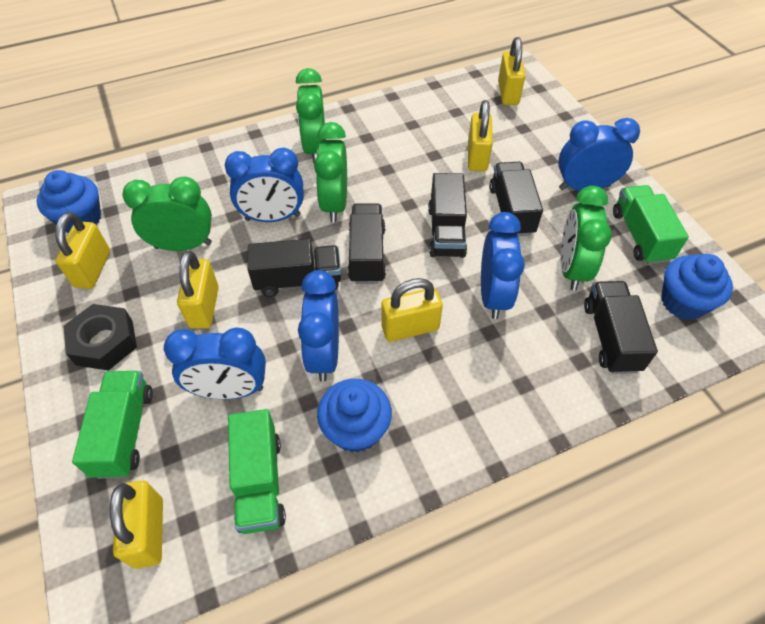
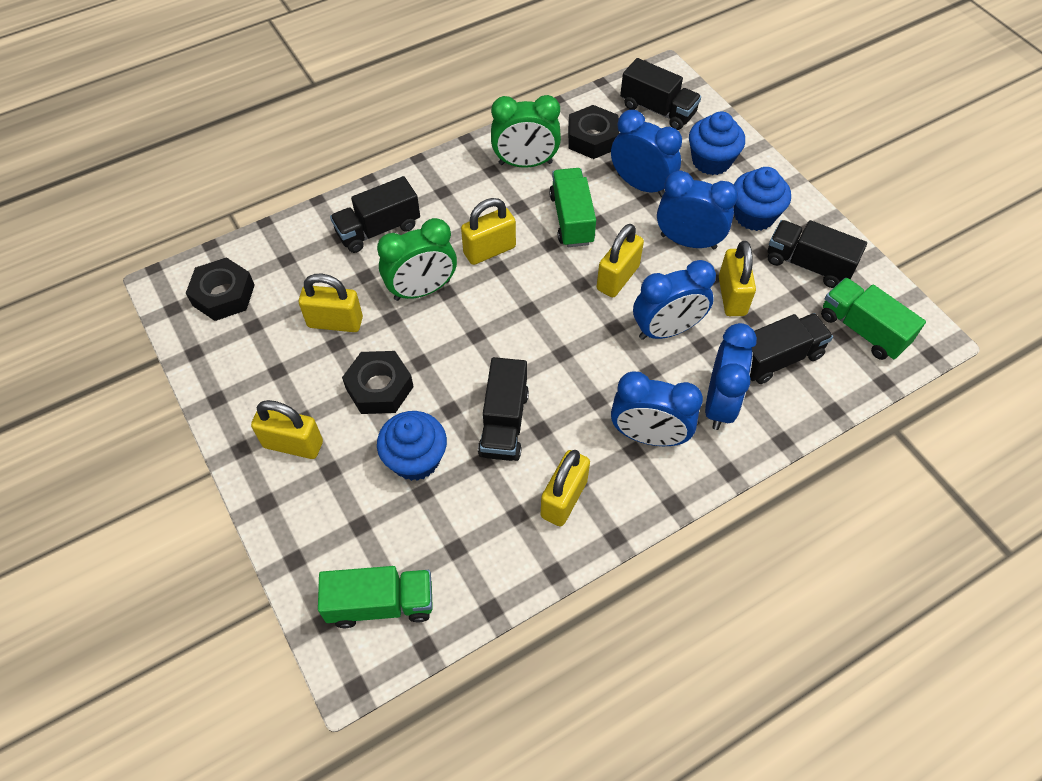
black nut: [63,304,137,371] = 1 -> [186,257,255,321] [342,351,414,414] [568,105,619,159] = 3
green clock: [123,176,212,251] [296,68,326,163] [314,122,347,222] [561,186,612,291] = 4 -> [377,218,457,301] [491,95,561,168] = 2

